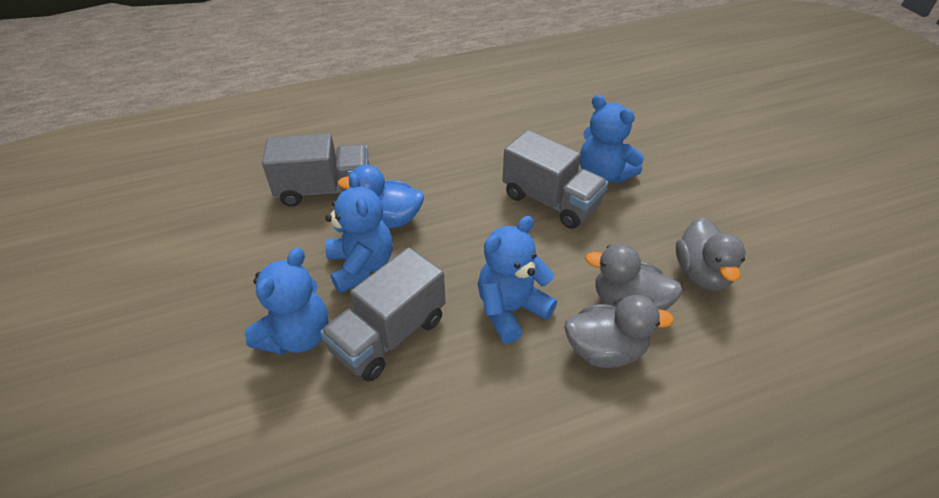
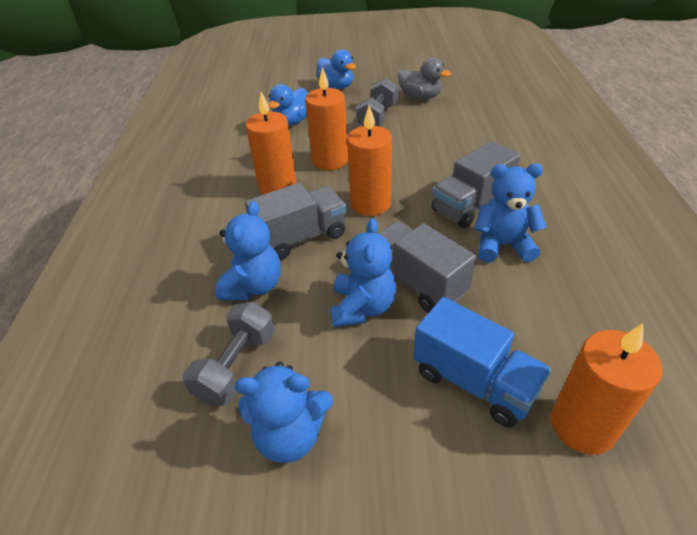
blue duck: [338,165,424,228] = 1 -> [268,84,308,126] [317,49,356,89] = 2
blue truck: none = 0 -> [414,297,551,427] = 1
grey duck: [564,295,674,368] [585,244,683,311] [676,217,746,291] = 3 -> [398,57,451,100] = 1
grey dumbbell: none = 0 -> [183,302,275,406] [356,78,398,126] = 2
orange candle: none = 0 -> [245,92,297,195] [305,67,348,170] [347,106,392,216] [551,323,663,455] = 4

